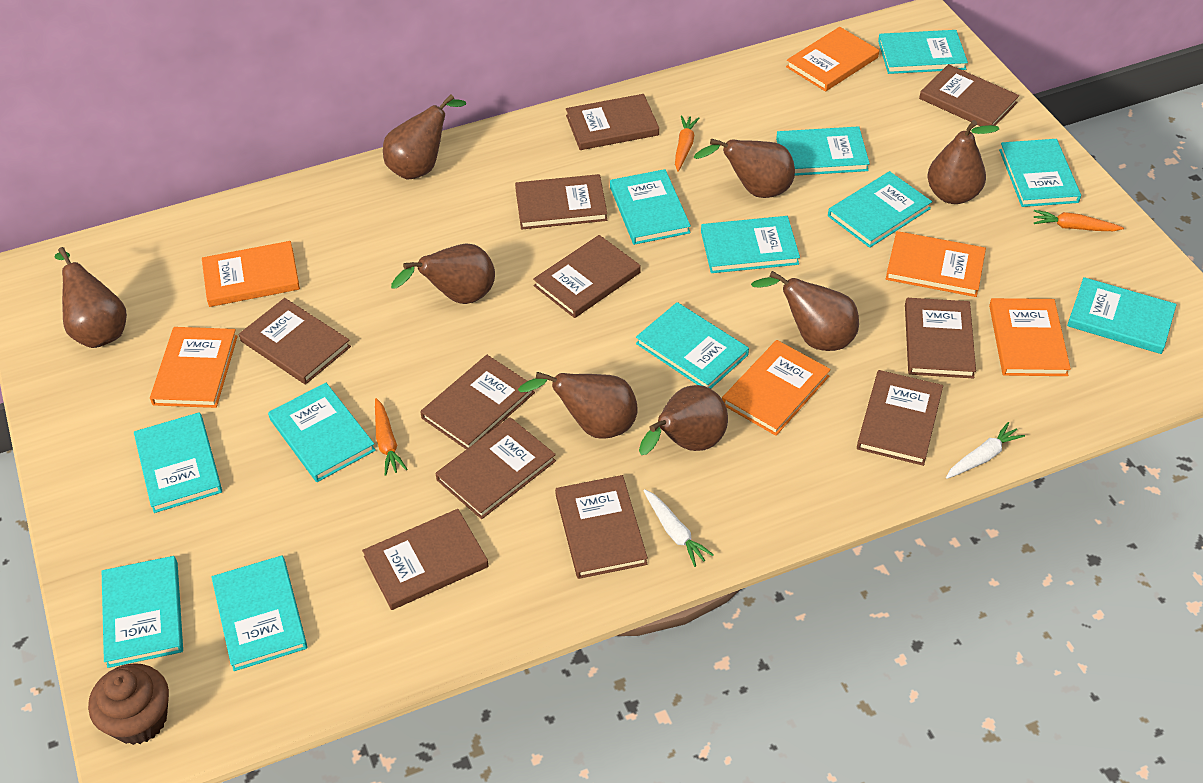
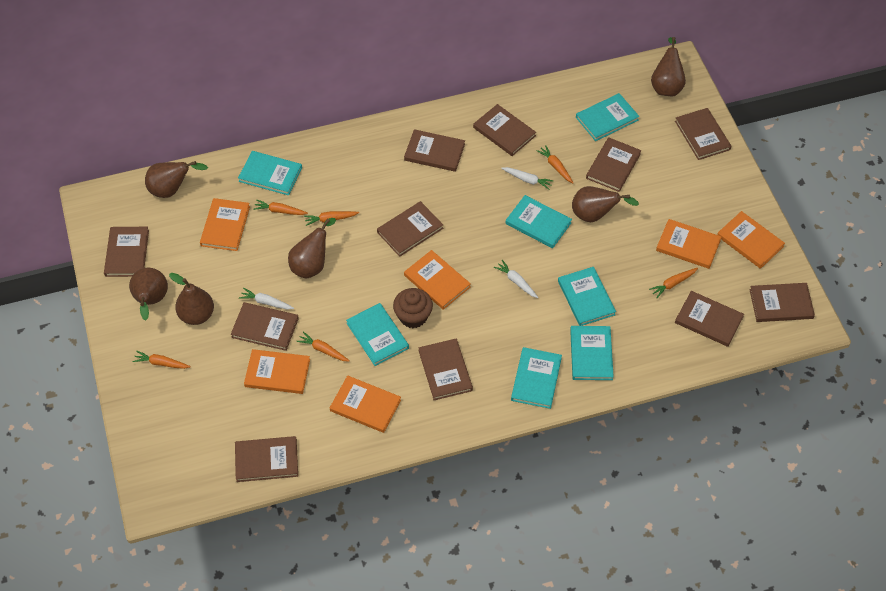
brown pear: [55,247,127,348] [383,94,466,179] [391,244,495,304] [518,372,638,439] [639,385,728,455] [694,139,795,198] [751,271,859,351] [927,120,999,204] = 8 -> [129,268,168,320] [145,161,208,198] [169,273,214,325] [288,218,336,278] [572,186,639,222] [651,37,686,96] = 6
orange carrot: [375,398,407,476] [675,116,699,172] [1034,210,1124,231] = 3 -> [132,351,191,369] [253,200,308,215] [296,331,350,362] [304,211,359,226] [536,145,573,183] [649,268,698,298] = 6
turquoise book: [102,556,183,668] [134,412,222,513] [212,555,307,671] [268,383,376,482] [610,169,691,245] [636,302,749,389] [701,216,800,273] [776,126,870,176] [828,171,932,248] [878,30,968,74] [999,139,1081,207] [1067,277,1177,354] = 12 -> [238,151,302,196] [346,303,409,366] [505,195,572,248] [511,347,562,409] [558,267,616,326] [570,326,614,380] [576,93,639,141] = 7
white carrot: [643,489,714,567] [946,422,1025,479] = 2 -> [239,288,294,310] [494,260,538,298] [501,167,554,190] = 3

